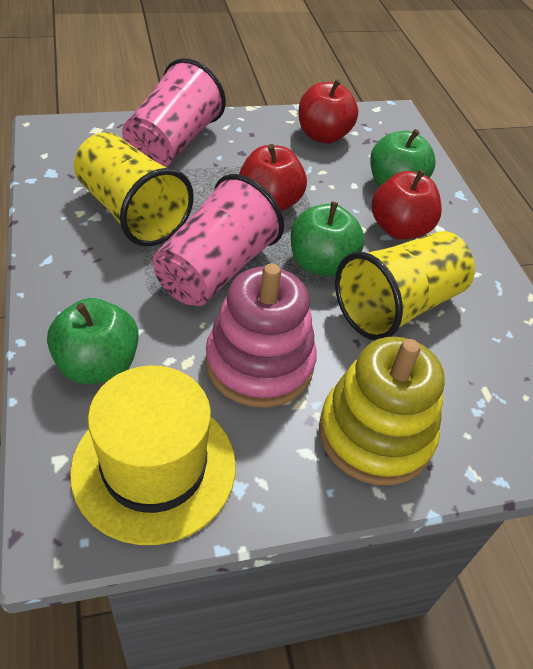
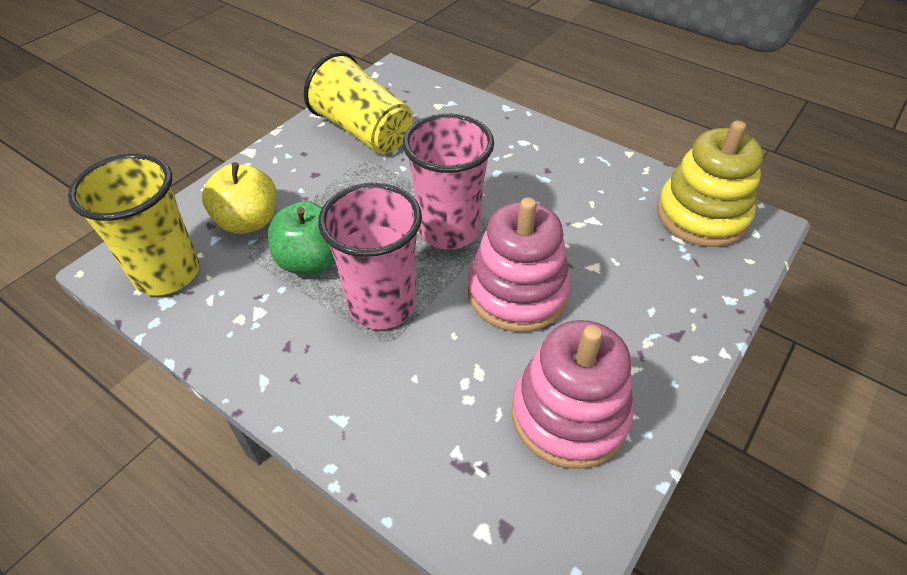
green apple: [47,298,139,384] [291,202,365,277] [370,129,436,187] = 3 -> [268,201,335,275] = 1
pink stacking toy: [206,263,317,408] = 1 -> [468,198,571,332] [512,320,633,469] = 2
red apple: [239,144,307,211] [299,79,358,144] [371,170,442,240] = 3 -> none = 0
yellow apple: none = 0 -> [202,162,277,234] = 1
yellow hat: [70,365,236,545] = 1 -> none = 0

